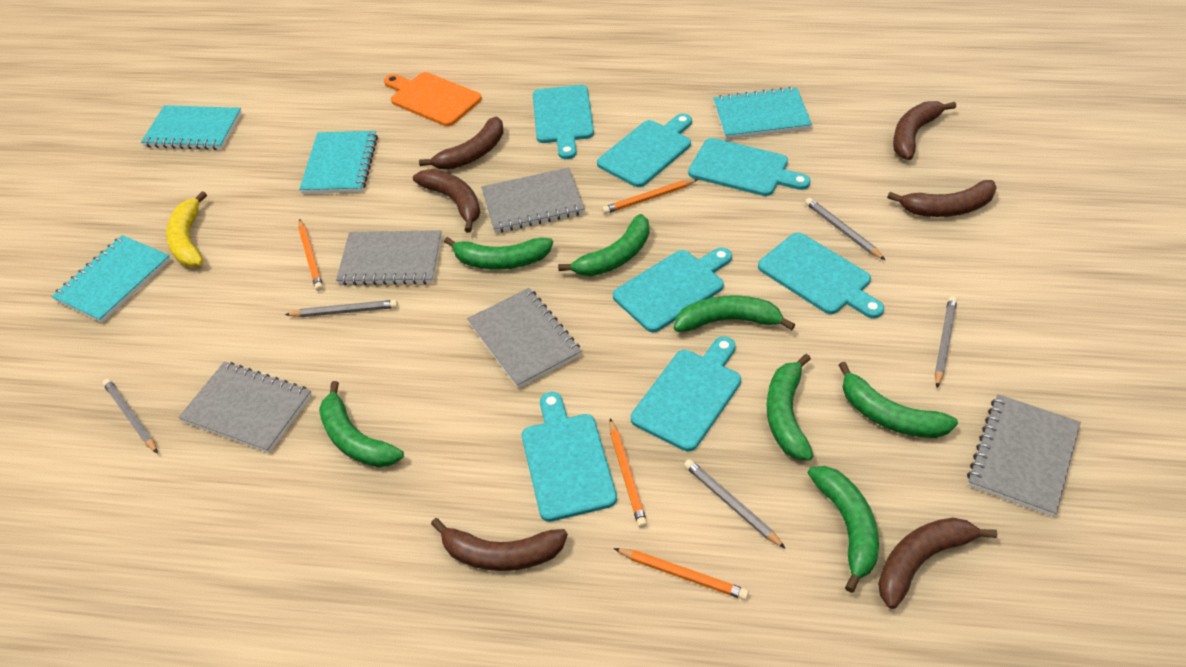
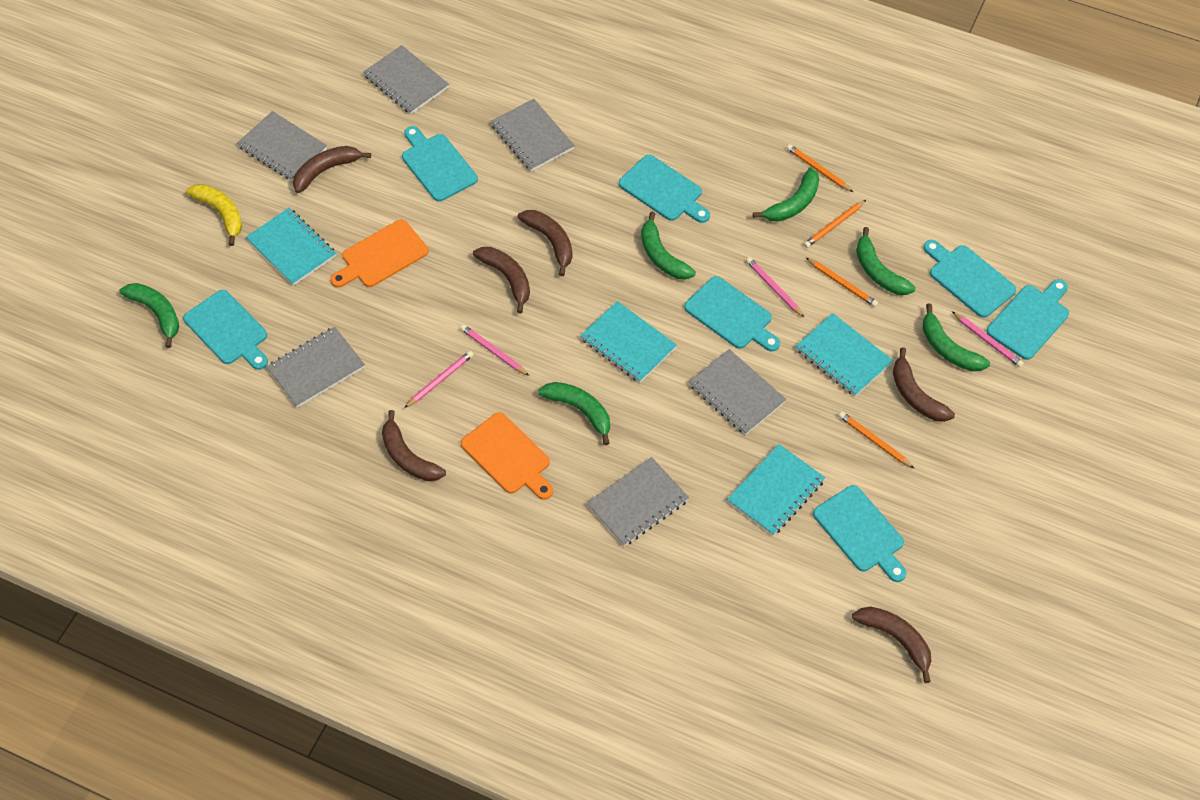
green banana: [319,381,404,467] [444,237,553,269] [558,214,649,276] [674,295,795,332] [767,354,813,461] [808,466,879,593] [839,362,958,438] = 7 -> [119,283,179,348] [538,382,610,445] [641,211,696,279] [753,168,819,222] [856,227,916,295] [923,303,990,371] = 6
grey notebook: [178,362,312,453] [336,230,442,286] [467,288,582,388] [481,168,585,233] [967,394,1081,517] = 5 -> [237,111,327,181] [266,327,365,408] [363,45,449,114] [491,99,575,171] [587,457,689,546] [689,349,787,435] = 6
grey pencil: [102,379,158,454] [285,300,398,317] [684,459,786,549] [805,198,885,260] [935,296,957,388] = 5 -> none = 0
orange cutting board: [384,72,482,126] = 1 -> [330,219,429,288] [461,412,553,500] = 2
pink pencil: none = 0 -> [404,351,474,408] [460,324,529,376] [746,257,805,318] [952,311,1024,368] = 4

